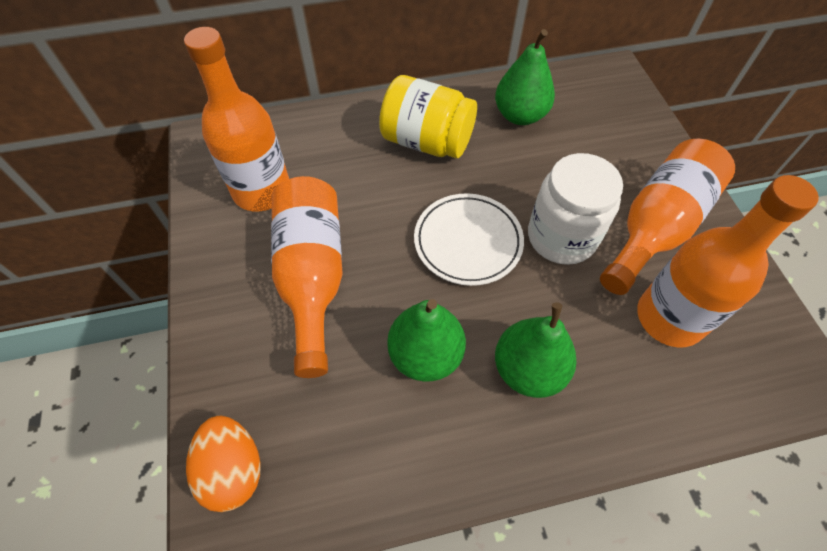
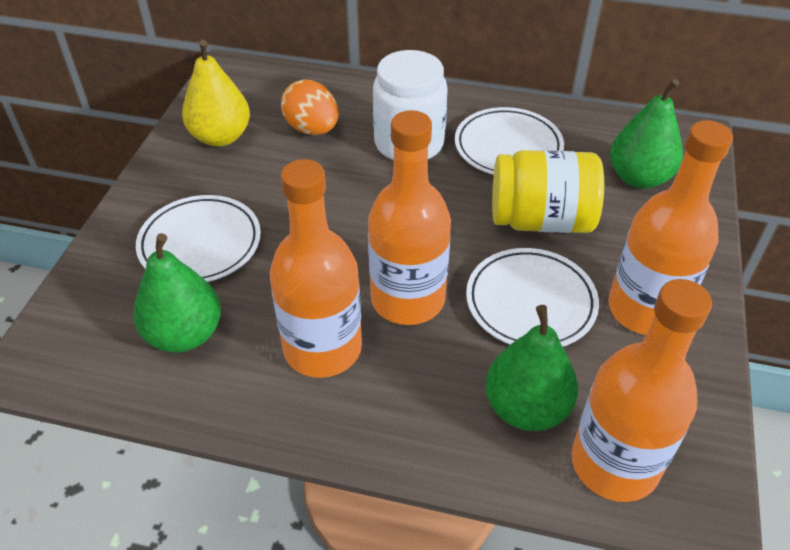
white plate: [414,193,524,286] = 1 -> [136,195,261,282] [455,107,564,175] [466,248,599,346] = 3
yellow pear: none = 0 -> [182,40,250,147] = 1

